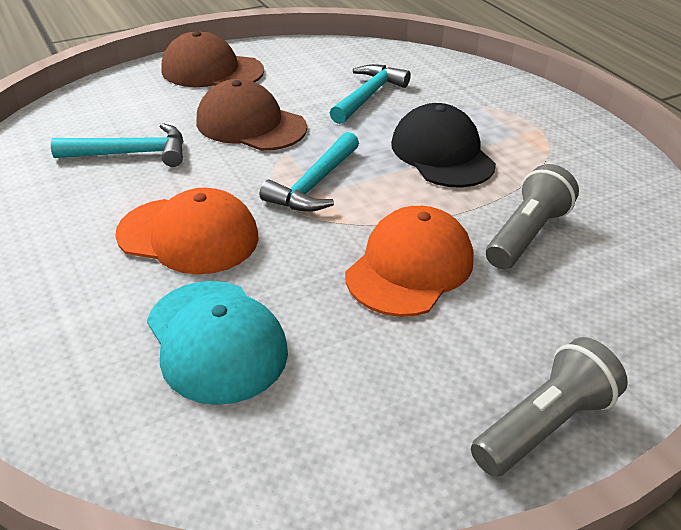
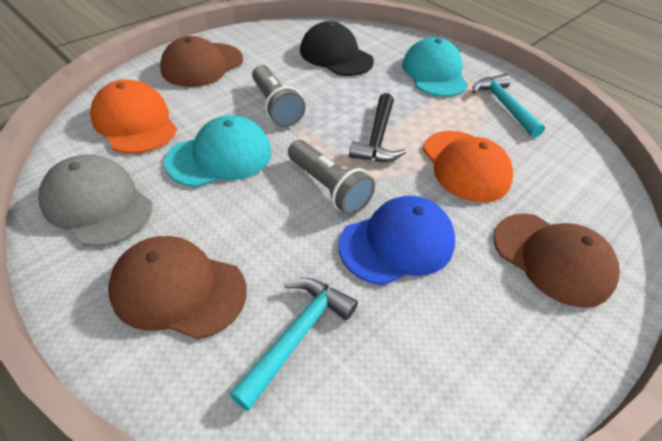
black hammer: none = 0 -> [349,93,406,162] = 1
blue cap: none = 0 -> [338,196,455,285] = 1
brown cap: [162,31,264,87] [196,79,307,151] = 2 -> [108,236,247,339] [160,36,243,87] [493,214,620,308] = 3
grey cap: none = 0 -> [38,154,152,247] = 1
turquoise cap: [147,281,288,405] = 1 -> [164,115,271,187] [402,37,468,97] = 2
turquoise hammer: [51,123,184,167] [260,132,359,212] [330,64,411,124] = 3 -> [229,278,358,411] [472,74,545,138] = 2

